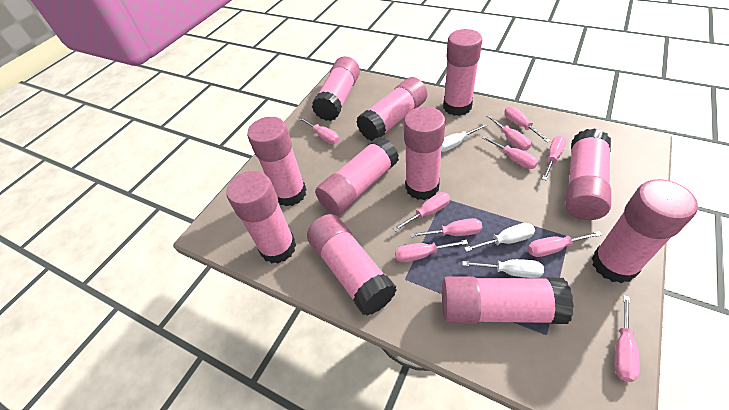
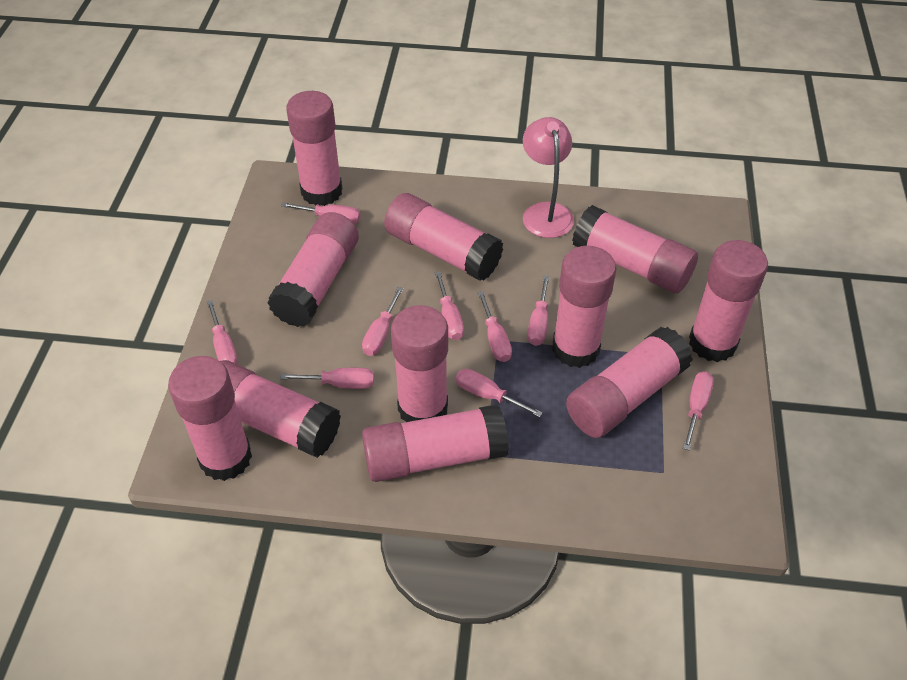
pink lamp: none = 0 -> [523,117,574,238] = 1
pink screwdriver: [299,117,339,144] [393,192,450,232] [395,240,468,262] [410,218,482,237] [482,136,538,169] [486,114,531,150] [504,106,550,142] [528,231,602,257] [542,136,566,180] [614,295,640,382] = 10 -> [206,300,238,364] [280,368,374,389] [281,202,361,224] [362,287,404,356] [435,271,464,340] [456,369,543,417] [478,291,512,362] [527,276,550,346] [683,371,714,450] = 9
white screwdriver: [442,124,487,152] [462,259,544,278] [464,223,535,252] = 3 -> none = 0

